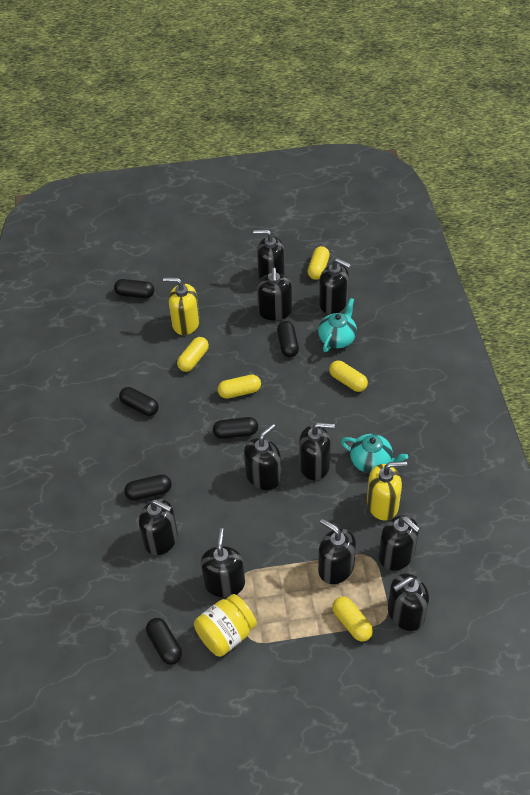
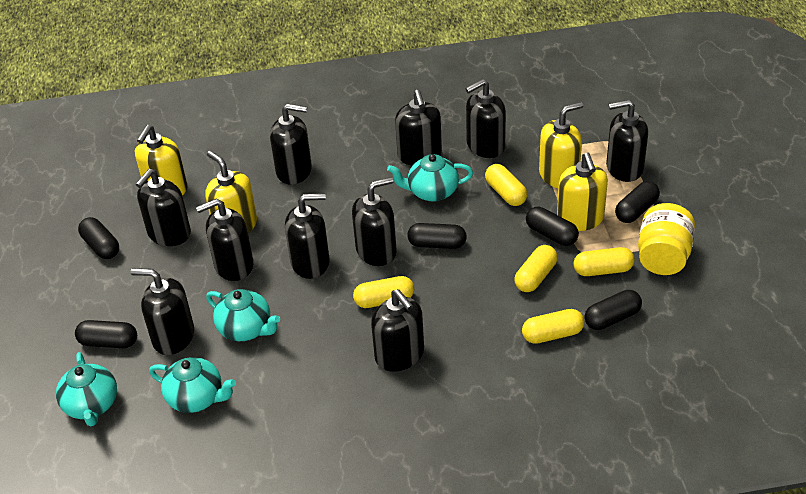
turquoise teapot: [318,298,357,352] [341,434,408,473] = 2 -> [56,352,117,426] [149,357,236,413] [206,289,280,341] [387,154,473,202] = 4
yellow soap dispenser: [163,277,200,335] [367,461,407,521] = 2 -> [135,125,188,196] [205,151,257,233] [539,102,583,188] [557,153,608,231] = 4

